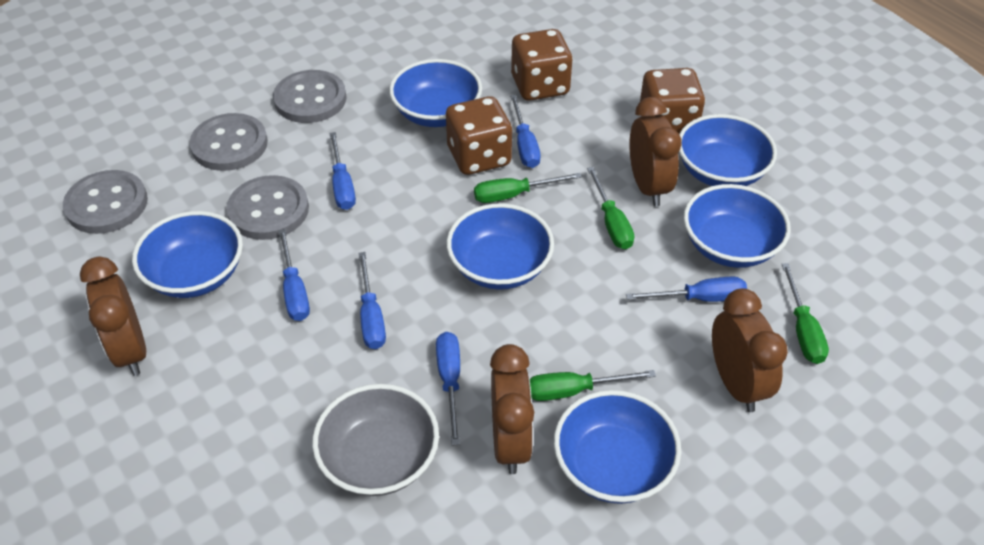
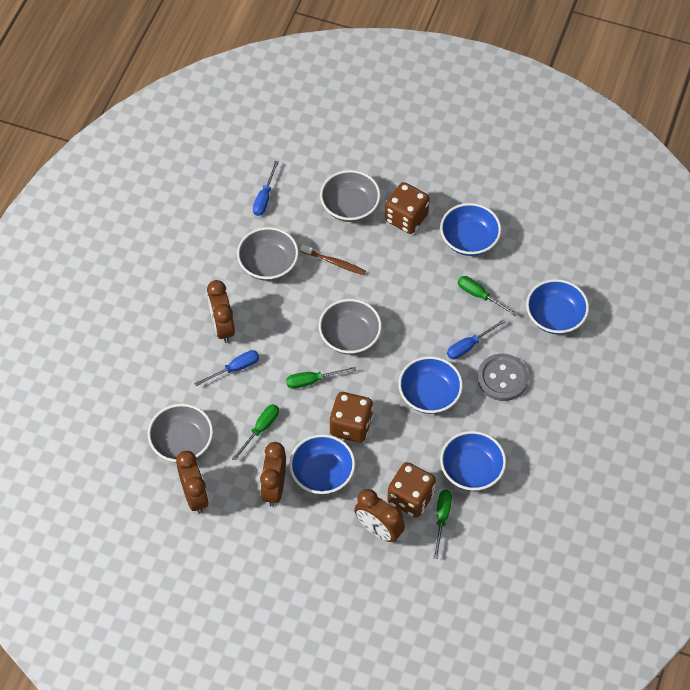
blue bowl: [132,211,243,298] [389,59,482,127] [447,203,554,290] [554,390,681,504] [679,114,777,186] [684,184,791,268] = 6 -> [289,434,355,494] [398,356,463,414] [440,203,501,256] [440,431,506,491] [526,279,589,334] = 5
blue screwdriver: [278,229,310,321] [329,132,356,210] [358,252,386,349] [436,332,460,446] [510,95,541,168] [626,277,747,302] = 6 -> [194,350,259,386] [253,161,279,216] [447,319,505,359] = 3
brown toothbrush: none = 0 -> [300,244,366,275] = 1
grey bowl: [312,384,439,496] = 1 -> [148,404,213,462] [237,227,299,281] [319,299,382,354] [320,170,381,222] = 4
grey button: [63,170,148,234] [189,113,268,171] [226,175,309,240] [273,70,347,123] = 4 -> [477,354,528,401] = 1

